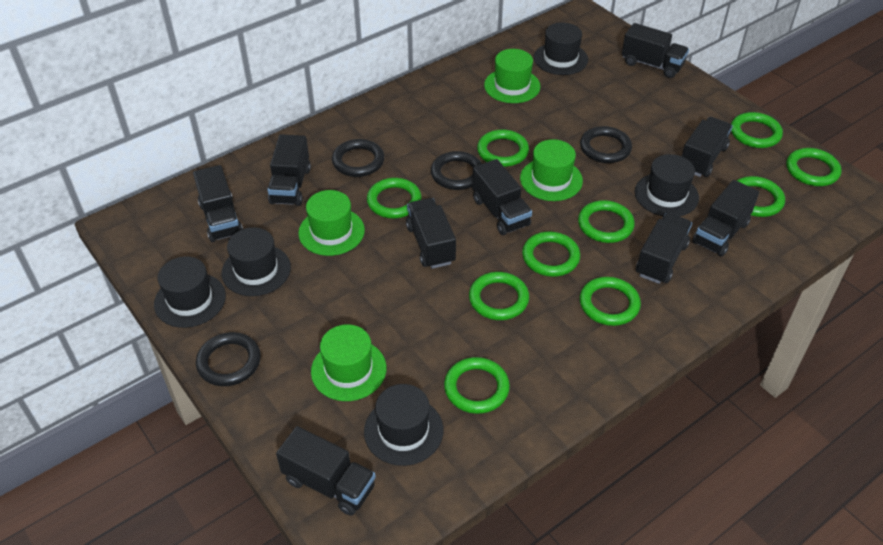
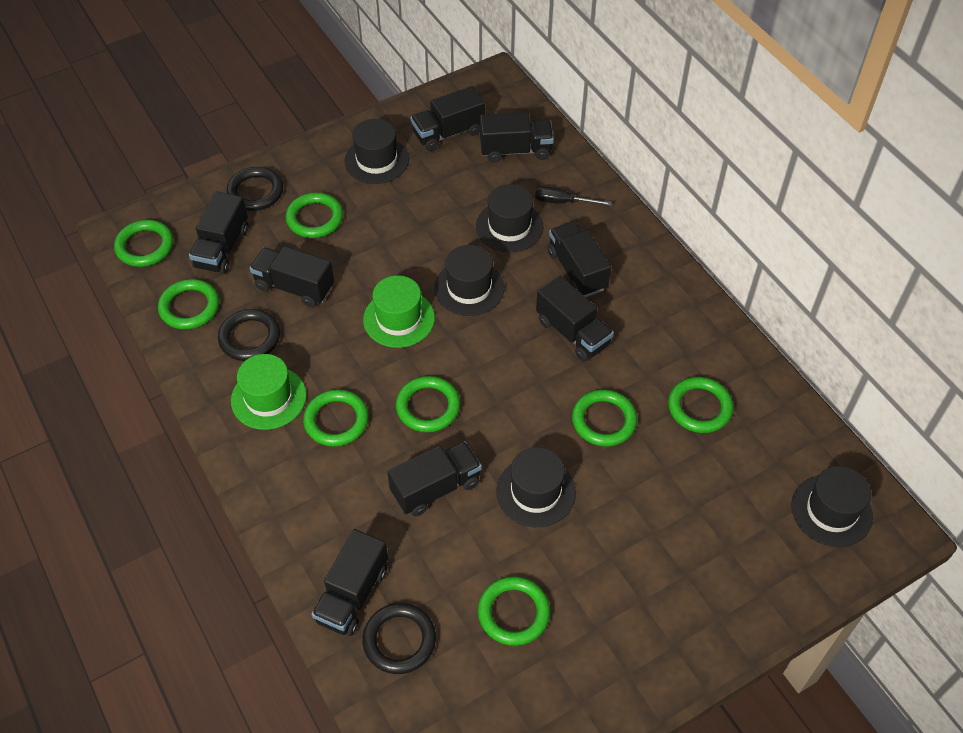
black ring: [196,332,261,386] [332,139,384,177] [431,151,482,190] [580,126,632,163] = 4 -> [218,309,280,361] [227,167,283,211] [363,603,436,674] = 3
black screwdriver: none = 0 -> [535,186,612,206] = 1
black truck: [193,165,243,242] [267,134,311,206] [276,426,376,516] [406,198,456,269] [472,159,532,235] [622,23,689,78] [636,213,692,284] [682,117,733,177] [692,180,759,257] = 9 -> [189,191,248,274] [250,246,334,307] [311,529,388,636] [387,441,482,517] [410,86,485,151] [480,112,554,163] [536,276,614,362] [548,222,611,297] = 8
green hat: [298,190,365,256] [311,324,386,401] [484,49,541,103] [520,139,583,201] = 4 -> [231,354,306,430] [363,275,435,348] = 2
green ring: [367,178,421,218] [444,357,510,414] [469,272,529,320] [477,129,529,167] [522,231,580,277] [578,200,635,243] [580,277,641,326] [731,112,783,148] [736,176,785,217] [786,148,842,186] = 10 -> [114,220,173,267] [158,279,219,329] [286,193,343,238] [303,389,369,447] [396,376,460,432] [478,576,550,646] [572,389,637,447] [668,377,733,433] = 8

